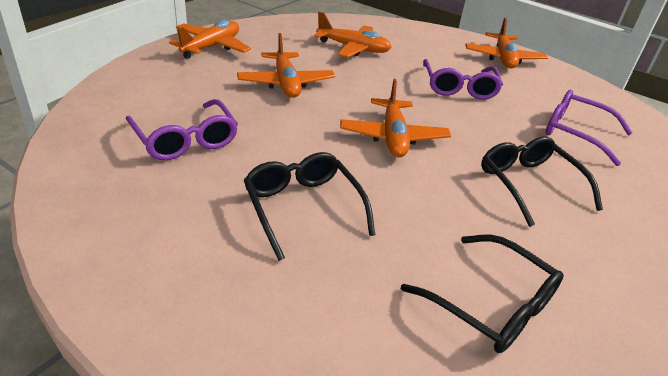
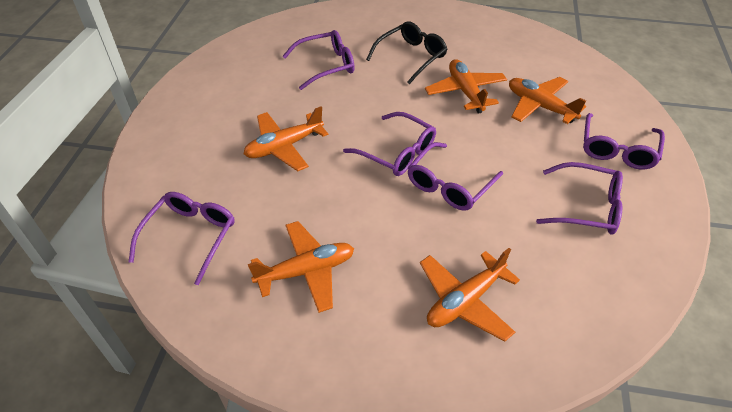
black glasses: [244,152,375,261] [401,234,564,353] [481,136,603,227] = 3 -> [366,22,447,84] = 1
purple glasses: [126,99,238,161] [423,59,503,100] [545,90,633,166] = 3 -> [128,192,235,285] [283,30,355,90] [343,112,436,176] [408,142,503,211] [536,162,623,235] [583,113,665,170] = 6

